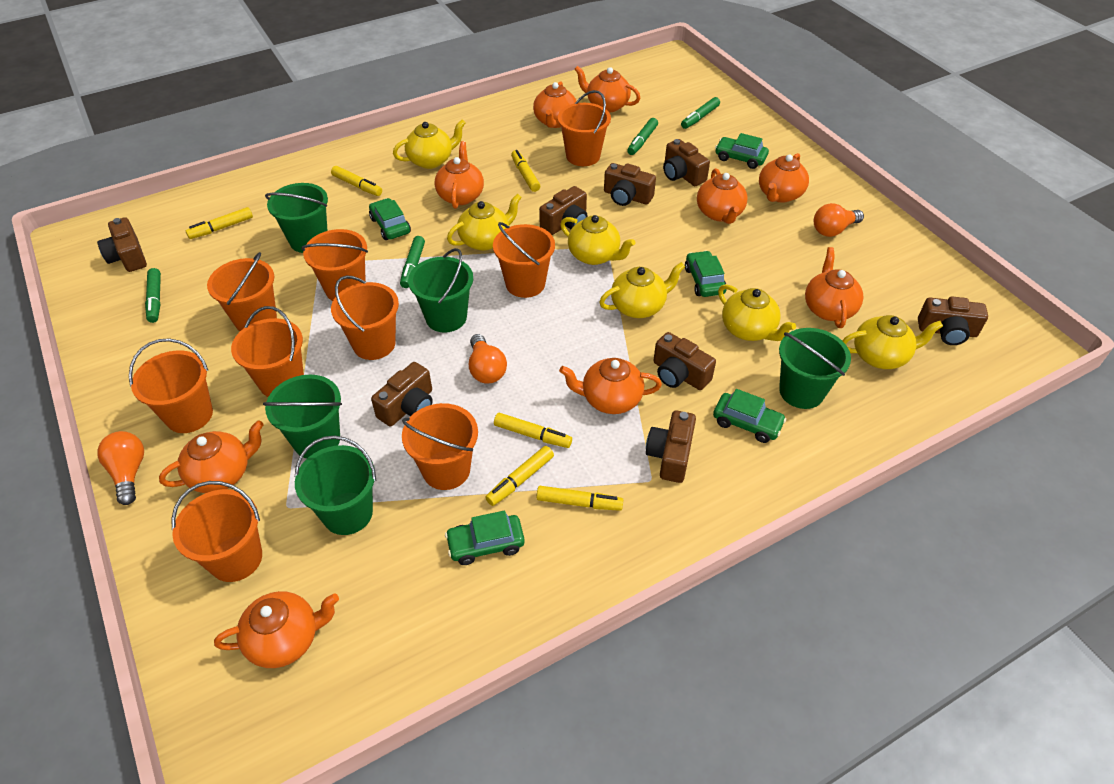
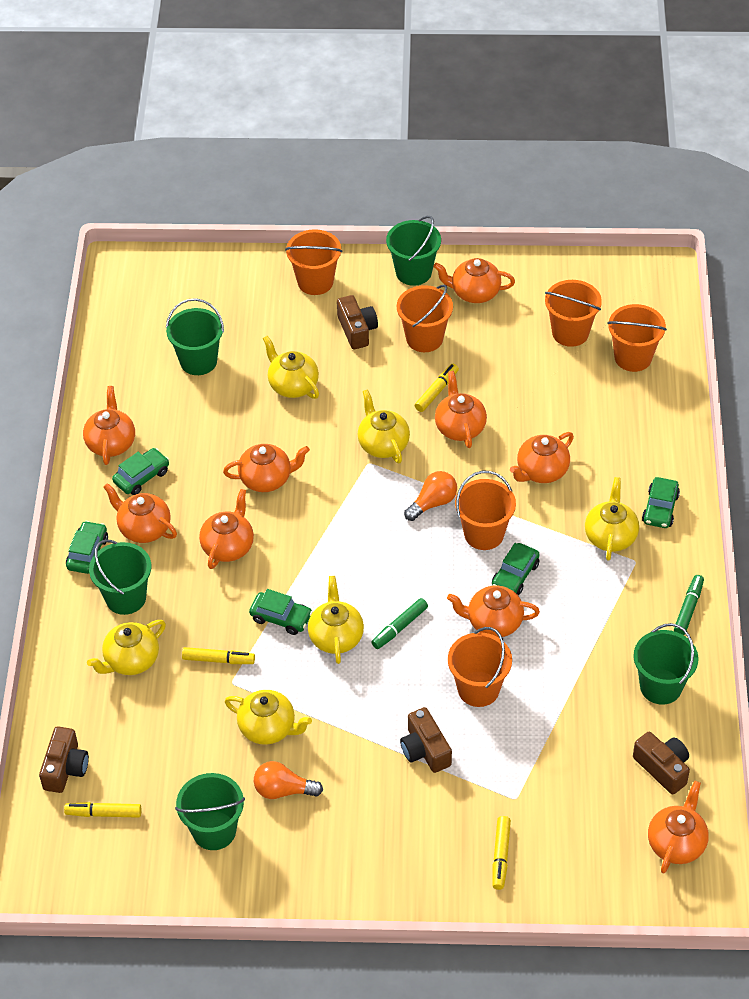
brown camera: [97,217,147,272] [371,362,433,426] [539,186,588,235] [604,163,656,206] [646,410,696,483] [654,332,716,390] [663,139,710,186] [918,296,988,345] = 8 -> [39,726,89,793] [337,295,378,350] [400,707,452,773] [633,731,690,794] = 4
green marker: [145,268,161,323] [400,236,425,288] [627,118,658,155] [681,97,720,129] = 4 -> [371,598,428,649] [674,575,704,635] = 2
orange bucket: [129,338,213,433] [171,481,262,582] [207,252,277,331] [231,306,304,397] [301,229,368,301] [331,276,399,360] [402,403,478,490] [493,222,555,298] [558,90,611,166] = 9 -> [285,229,342,295] [397,285,453,352] [448,627,512,707] [455,471,516,550] [545,280,602,347] [607,304,667,372] = 6
orange light bulb: [97,431,144,505] [469,334,507,384] [814,203,864,237] = 3 -> [254,761,323,799] [404,471,457,521] = 2
yellow marker: [186,207,253,239] [331,166,382,196] [485,446,554,506] [494,413,572,448] [511,150,540,192] [536,486,623,511] = 6 -> [64,802,141,818] [182,647,255,664] [415,364,459,412] [492,816,511,890] = 4

